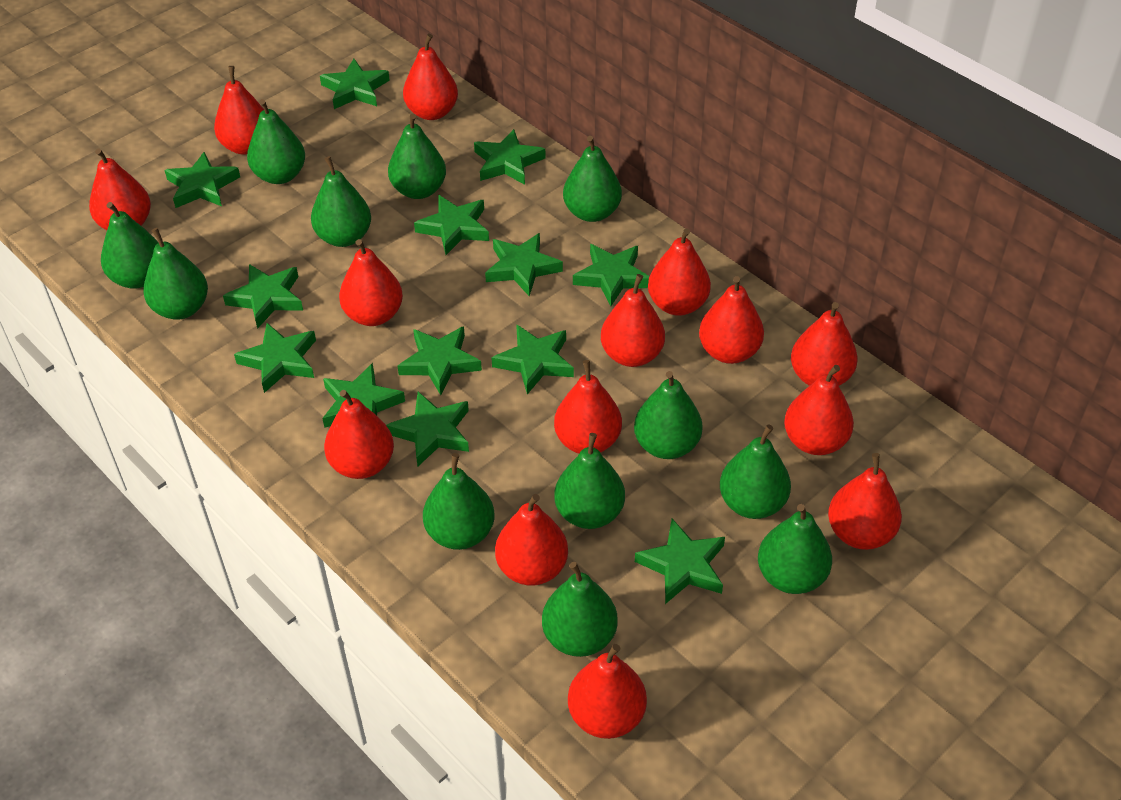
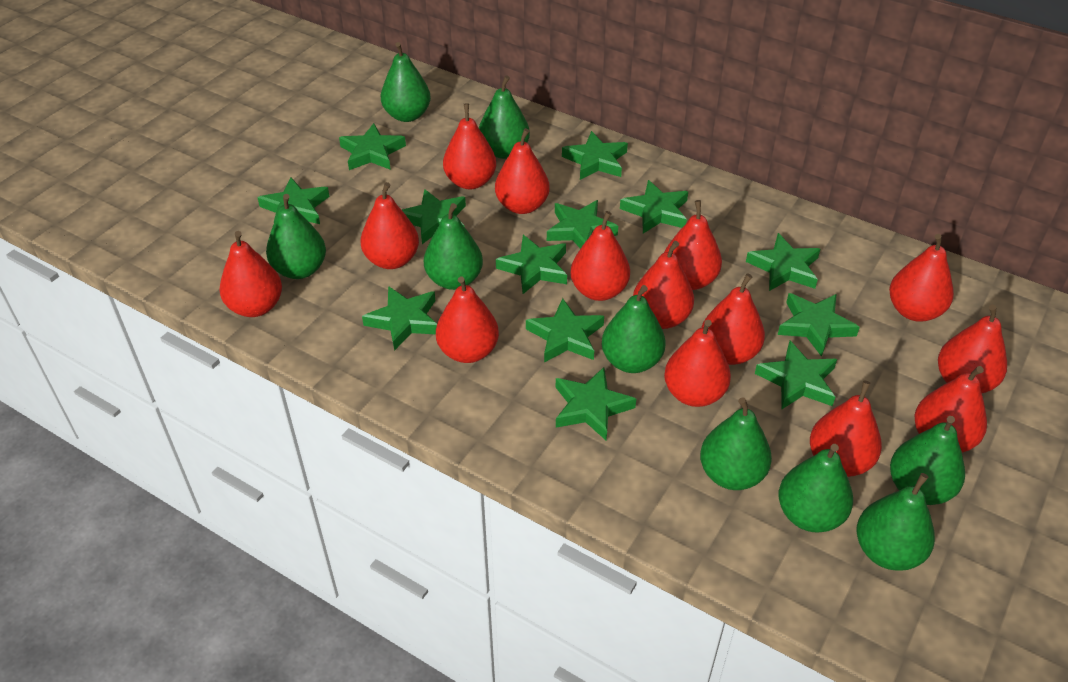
green pear: [101,202,158,289] [143,228,208,320] [247,99,305,184] [311,156,371,247] [388,114,446,199] [423,453,495,550] [542,562,618,657] [554,433,625,529] [563,136,622,222] [634,371,703,459] [720,425,791,519] [758,504,832,594] = 12 -> [266,194,326,279] [381,42,431,122] [424,203,483,290] [479,75,530,159] [602,285,666,373] [700,397,772,490] [778,444,853,532] [857,473,935,571] [890,416,965,505] = 9

